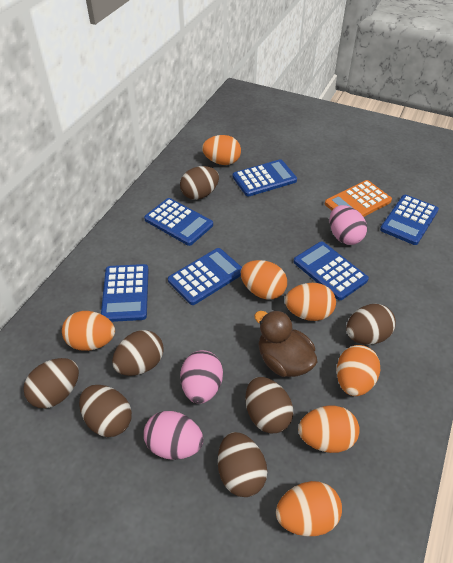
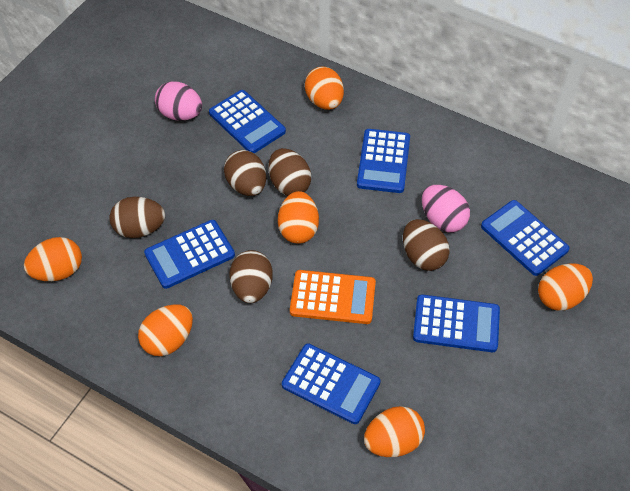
brown duck: [254,310,317,377] = 1 -> none = 0
brown egg: [23,358,79,408] [79,385,132,437] [112,330,164,376] [180,166,219,200] [218,432,267,497] [245,377,293,434] [346,304,396,345] = 7 -> [109,197,165,238] [224,150,266,196] [229,250,273,303] [269,148,311,196] [403,219,450,271] = 5
orange egg: [62,311,115,351] [202,135,241,165] [241,260,287,300] [276,481,342,536] [285,283,336,321] [298,406,360,453] [337,345,380,396] = 7 -> [24,237,82,281] [138,304,193,356] [278,191,319,244] [305,66,344,110] [364,406,425,457] [538,263,593,311] = 6
pink egg: [144,411,204,460] [180,350,223,404] [330,205,367,245] = 3 -> [155,81,202,121] [422,185,470,232] = 2

